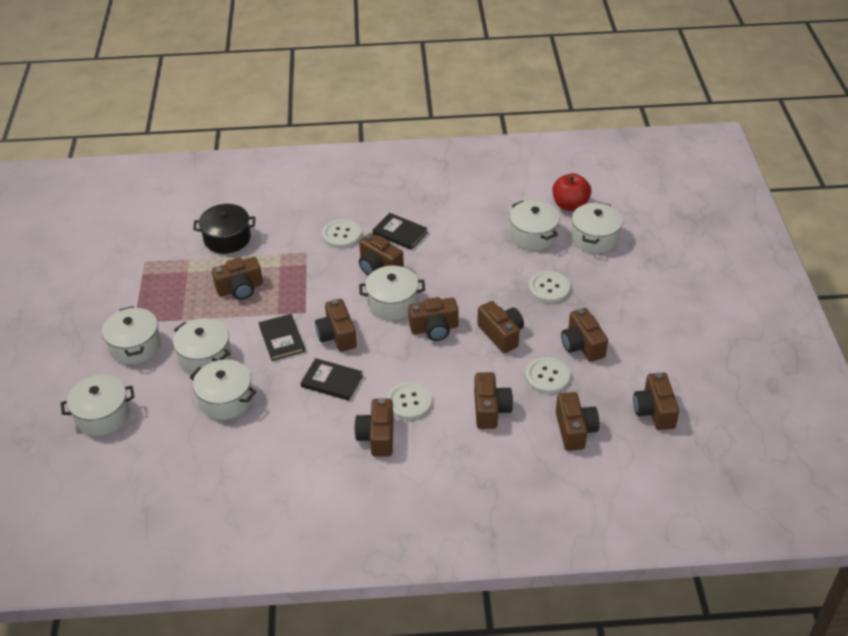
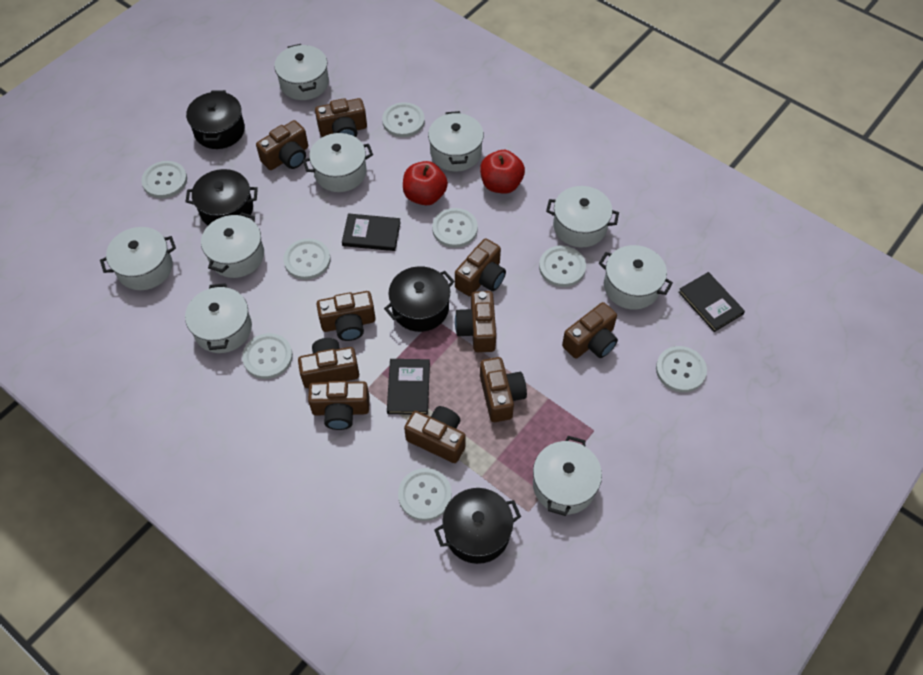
black pot: [193,204,255,254] = 1 -> [186,90,245,149] [186,169,258,225] [384,266,455,332] [434,488,521,564] = 4
red apple: [553,173,591,211] = 1 -> [403,161,448,205] [480,150,525,194] = 2
white button: [322,219,361,248] [387,382,432,420] [525,357,570,394] [529,271,570,303] = 4 -> [142,161,187,198] [242,333,293,379] [284,239,331,280] [382,102,425,137] [398,468,452,521] [432,208,478,248] [539,246,586,287] [656,346,707,392] = 8
white pot: [61,375,135,436] [102,306,161,364] [173,318,231,374] [190,360,256,420] [359,266,425,320] [509,200,560,250] [572,202,623,253] = 7 -> [100,227,176,290] [185,283,252,353] [201,212,264,278] [274,44,329,100] [303,133,373,192] [428,111,484,171] [533,436,602,516] [546,186,619,247] [599,245,673,310] = 9

